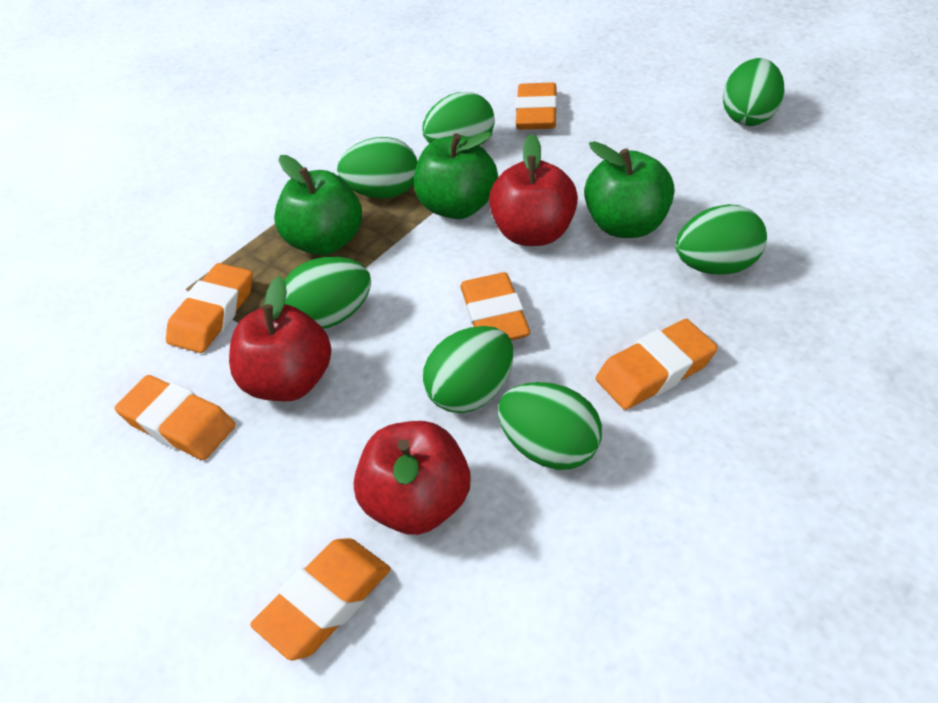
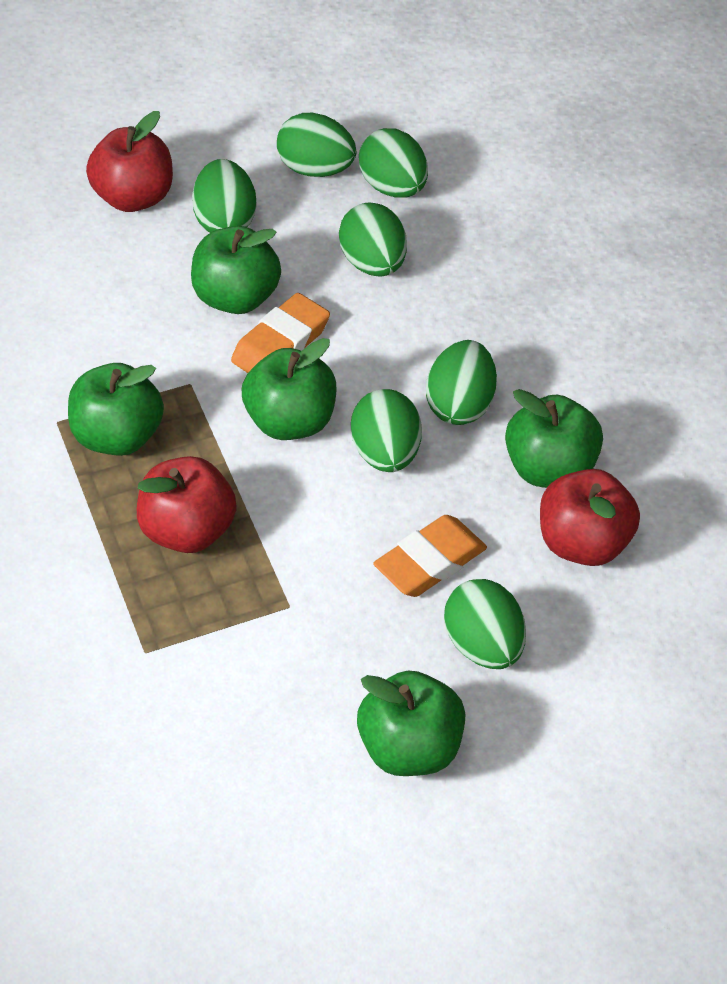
green apple: [274,155,362,255] [414,132,498,219] [584,141,675,238] = 3 -> [68,363,164,456] [191,226,281,314] [242,338,336,440] [357,671,465,776] [505,389,603,488] = 5
orange eraser: [115,375,236,460] [166,263,253,353] [250,538,391,660] [460,272,530,340] [515,82,557,130] [596,319,718,410] = 6 -> [231,293,330,373] [373,515,487,597] = 2

